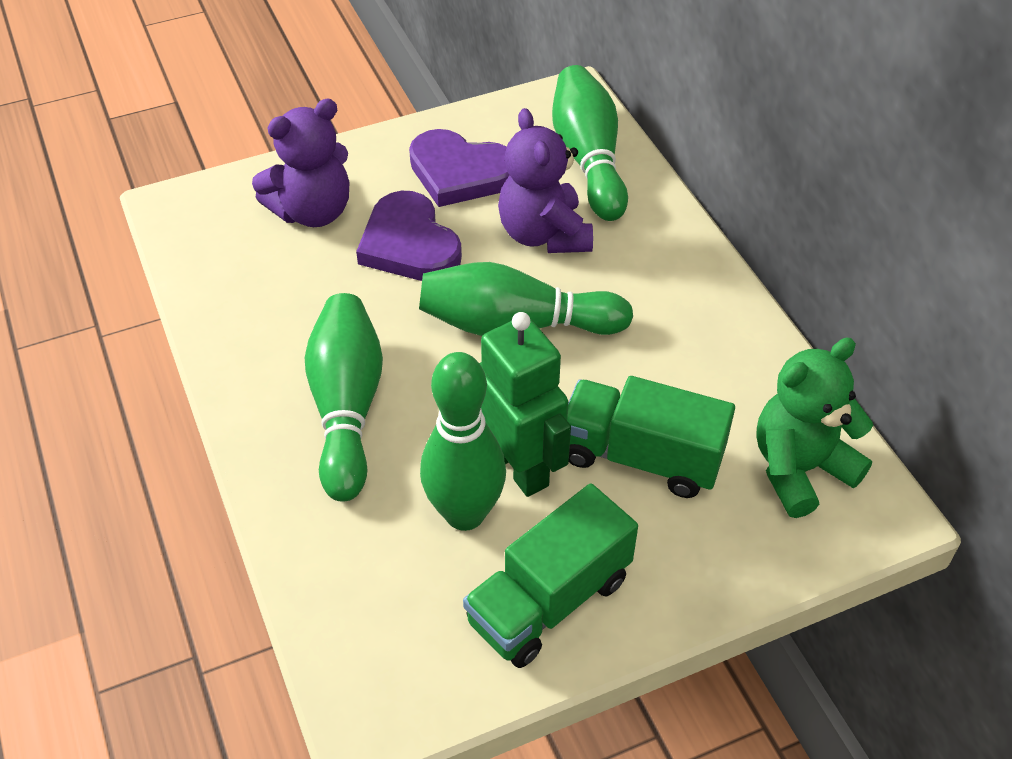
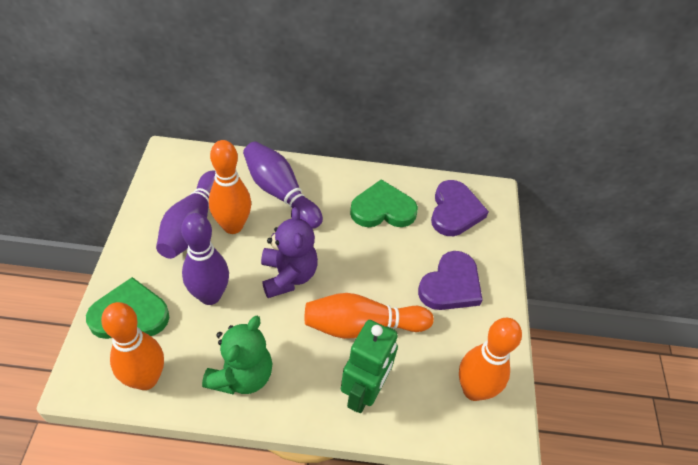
green bowling pin: [305,293,383,502] [419,262,633,336] [420,352,506,531] [552,65,628,221] = 4 -> none = 0
green heart: none = 0 -> [86,277,169,339] [350,179,418,227] = 2
green truck: [463,483,638,668] [567,376,735,498] = 2 -> none = 0
orange bowling pin: none = 0 -> [101,302,164,390] [209,140,251,234] [305,293,434,339] [459,318,522,401] = 4
purple bowling pin: none = 0 -> [156,171,215,259] [181,213,229,305] [243,142,323,229] = 3
purple teddy bear: [252,99,349,227] [498,108,593,253] = 2 -> [261,207,318,298] = 1

